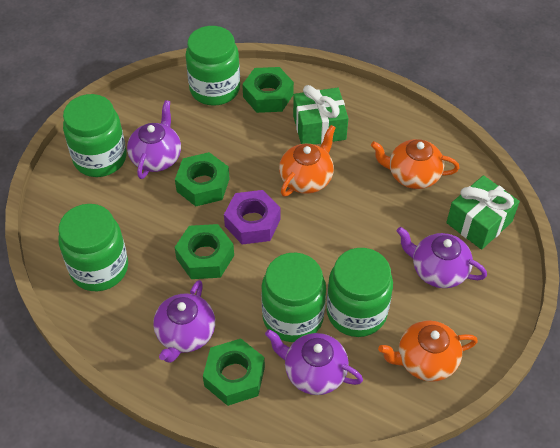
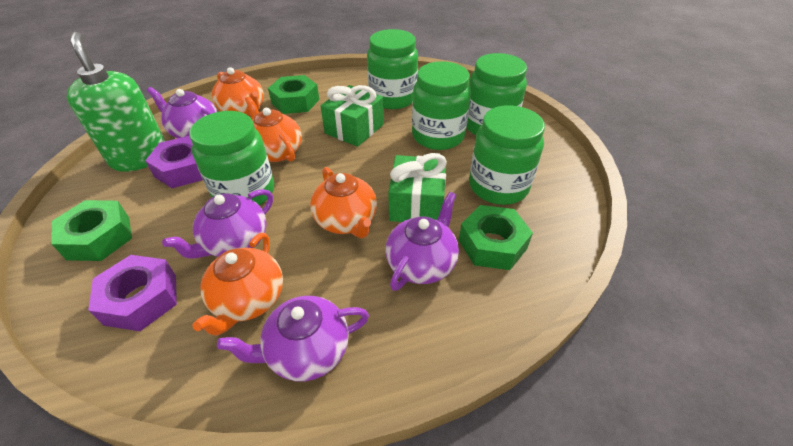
green nut: [174,224,234,279] [175,152,230,206] [203,338,265,406] [242,67,294,113] = 4 -> [51,200,132,261] [268,75,319,114] [459,205,533,270] = 3
green soap dispenser: none = 0 -> [67,32,165,172] = 1
orange teapot: [279,125,336,196] [371,139,460,189] [378,320,478,382] = 3 -> [192,233,283,336] [212,67,264,116] [245,96,302,162] [310,167,377,238] = 4
purple nut: [224,190,281,244] = 1 -> [88,255,177,331] [145,136,203,188] = 2

